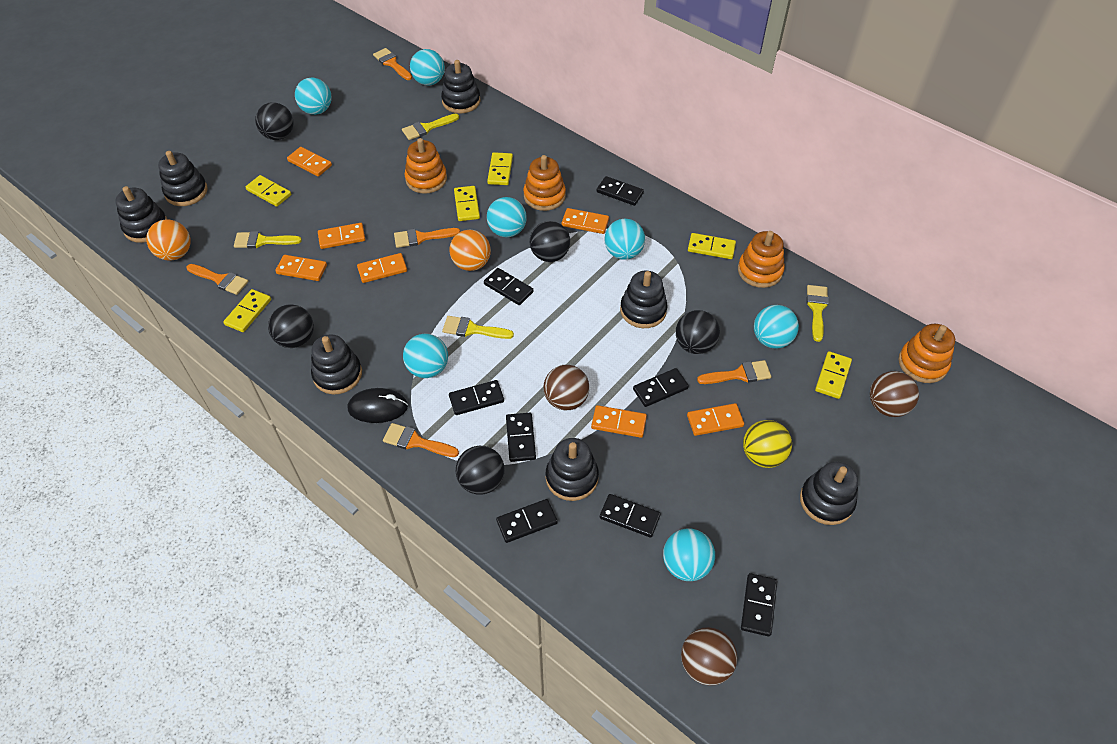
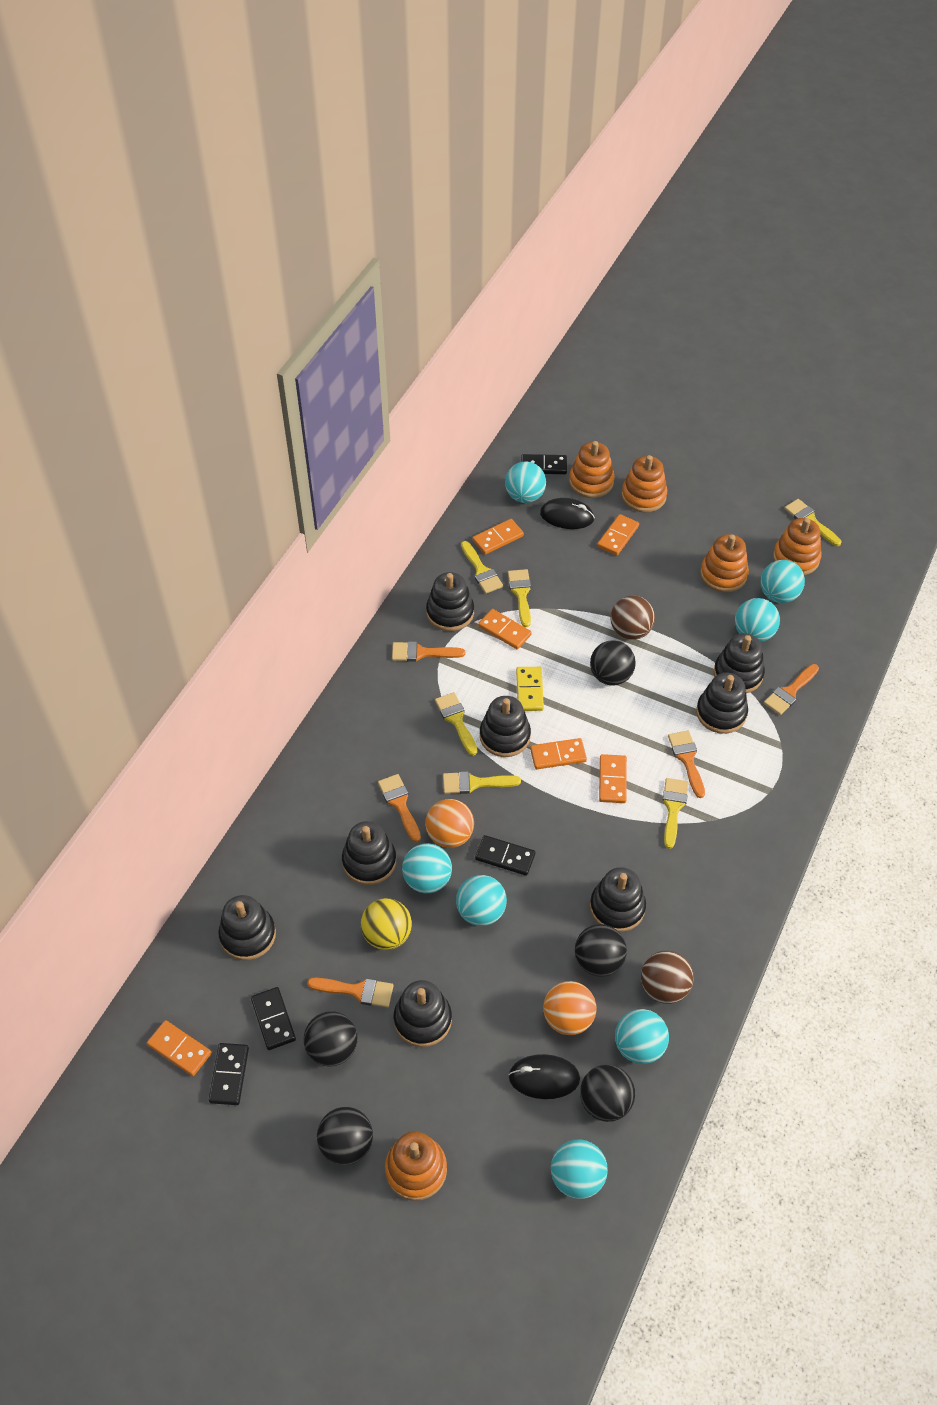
black domino: [449,380,504,415] [484,268,533,305] [496,499,558,543] [506,413,536,462] [597,176,644,206] [600,494,661,538] [633,368,689,407] [741,573,777,636] = 8 -> [209,1043,249,1105] [251,987,296,1050] [475,835,535,876] [521,454,567,474] = 4
black mouse: [347,388,408,423] = 1 -> [508,1054,580,1099] [540,498,595,529] = 2
black stacking toy: [115,186,167,243] [158,151,208,206] [311,334,362,394] [441,60,480,113] [546,438,599,501] [620,271,667,328] [800,461,858,525] = 7 -> [218,895,276,960] [342,821,396,885] [394,980,452,1047] [426,572,474,631] [480,696,531,757] [590,867,646,932] [696,673,748,734] [714,634,765,693] = 8
brown ball: [543,365,589,410] [681,627,737,686] [870,371,919,417] = 3 -> [611,596,655,640] [641,951,694,1004] = 2
orange domino: [275,255,327,281] [287,147,332,177] [318,223,365,249] [357,253,407,283] [562,208,609,234] [591,405,647,438] [687,403,744,436] = 7 -> [147,1020,212,1076] [472,519,524,555] [478,609,532,650] [530,738,587,769] [597,514,639,556] [599,754,627,803] = 6
orange stacking toy: [404,138,447,194] [523,155,566,211] [738,231,785,288] [898,324,955,383] = 4 -> [385,1131,447,1201] [569,441,614,498] [621,455,667,513] [700,534,749,593] [773,518,822,575] = 5
yellow brush: [234,231,302,248] [402,114,459,140] [442,316,514,339] [807,285,829,342] = 4 -> [435,692,478,756] [443,771,521,794] [461,541,503,594] [508,569,531,627] [663,778,688,849] [784,499,841,546] = 6
yellow domino: [223,289,271,332] [246,175,291,207] [454,186,480,221] [487,152,513,185] [688,233,736,259] [815,351,852,399] = 6 -> [516,667,544,711] = 1

